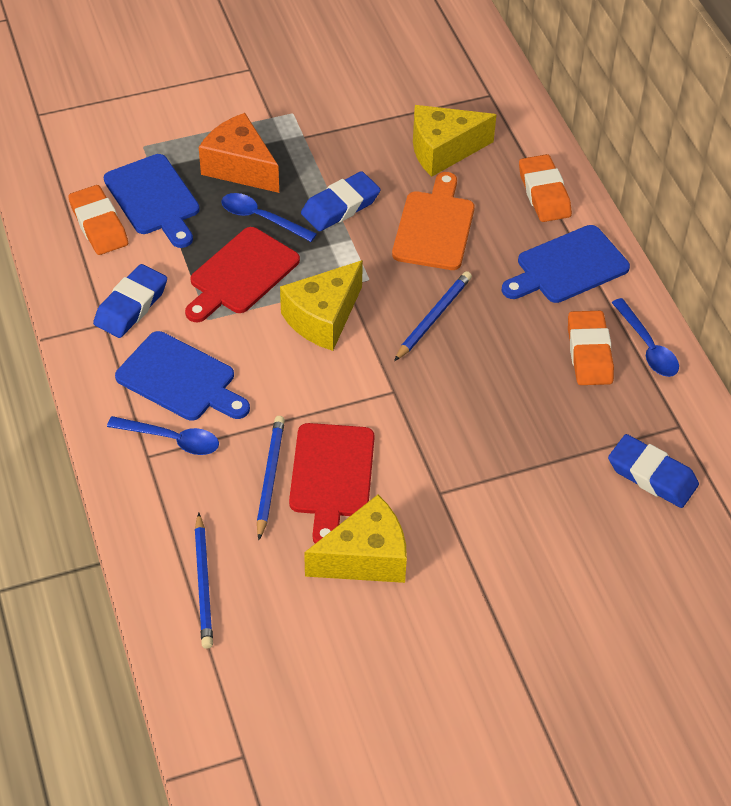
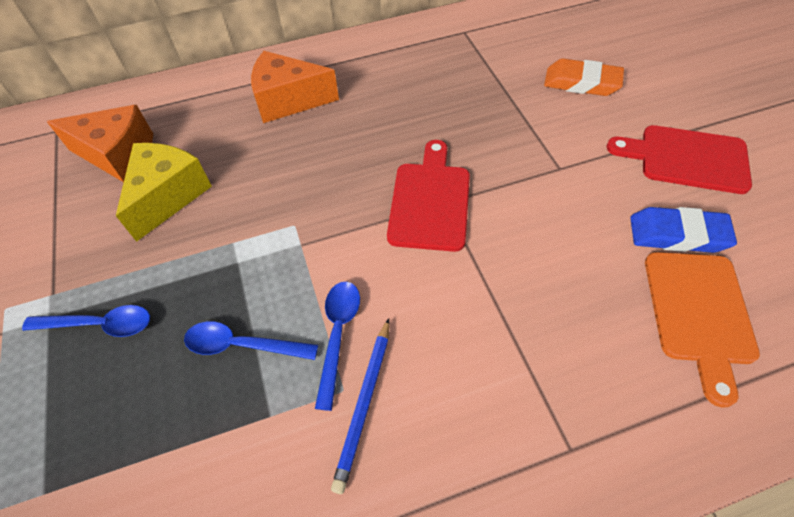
blue cutting board: [104,154,200,248] [115,331,250,421] [502,225,630,303] = 3 -> none = 0
blue eraser: [93,264,167,338] [301,171,380,231] [608,434,699,508] = 3 -> [630,207,737,253] = 1
blue pencil: [195,513,213,649] [257,416,285,540] [394,271,472,361] = 3 -> [331,318,390,494] = 1
orange cheese: [199,113,279,193] = 1 -> [47,105,153,182] [251,51,339,123] = 2
orange eraser: [68,185,128,255] [519,154,572,222] [568,311,614,385] = 3 -> [544,58,624,96] = 1
yellow cheese: [280,260,363,351] [304,495,407,583] [413,105,497,177] = 3 -> [116,143,212,242] = 1

